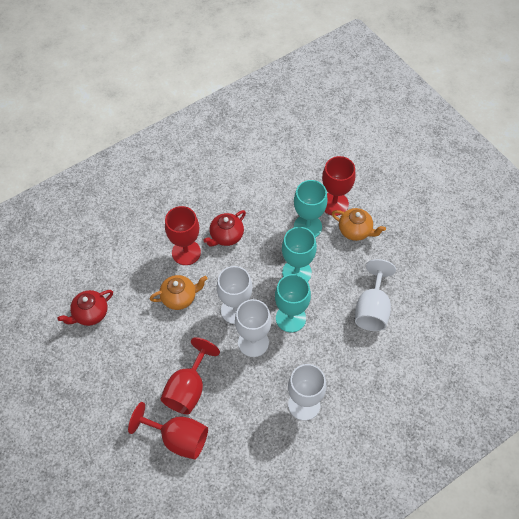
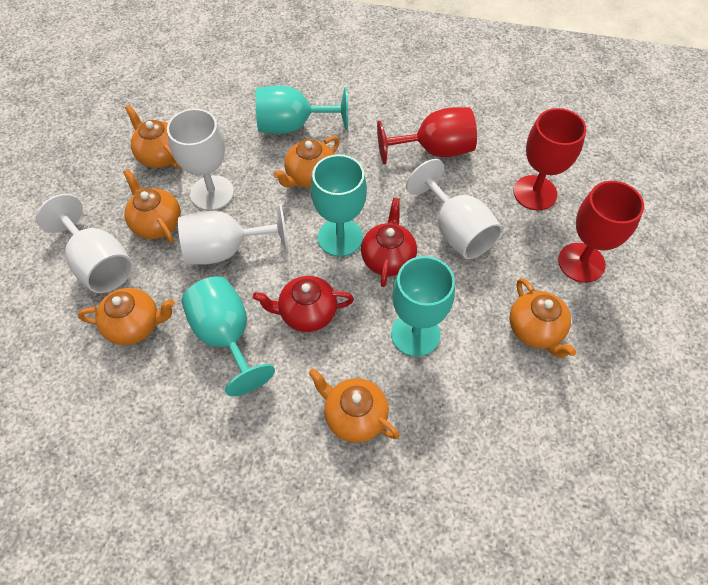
orange teapot: [150,275,208,310] [332,208,386,241] = 2 -> [78,288,175,345] [123,169,181,243] [125,105,180,169] [273,136,340,188] [308,369,400,443] [510,278,577,358] = 6
red goblet: [128,402,208,459] [161,337,220,414] [165,206,201,265] [322,156,356,216] = 4 -> [377,107,477,164] [513,108,586,210] [558,181,644,283] = 3
turquoise goblet: [275,274,311,332] [282,227,317,281] [294,180,328,238] = 3 -> [181,276,275,397] [255,85,348,134] [311,154,367,257] [391,256,455,357] = 4

